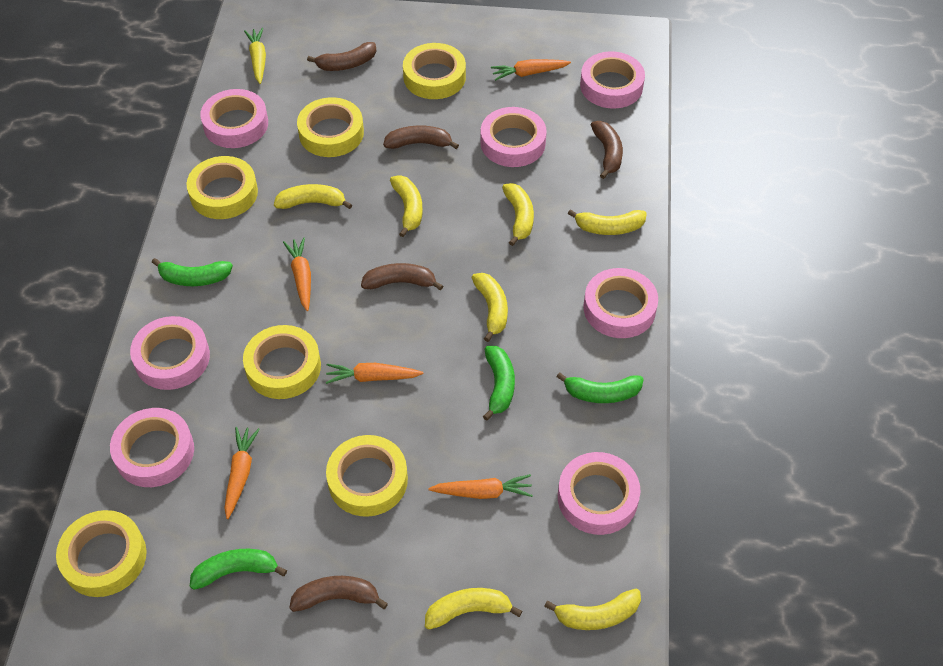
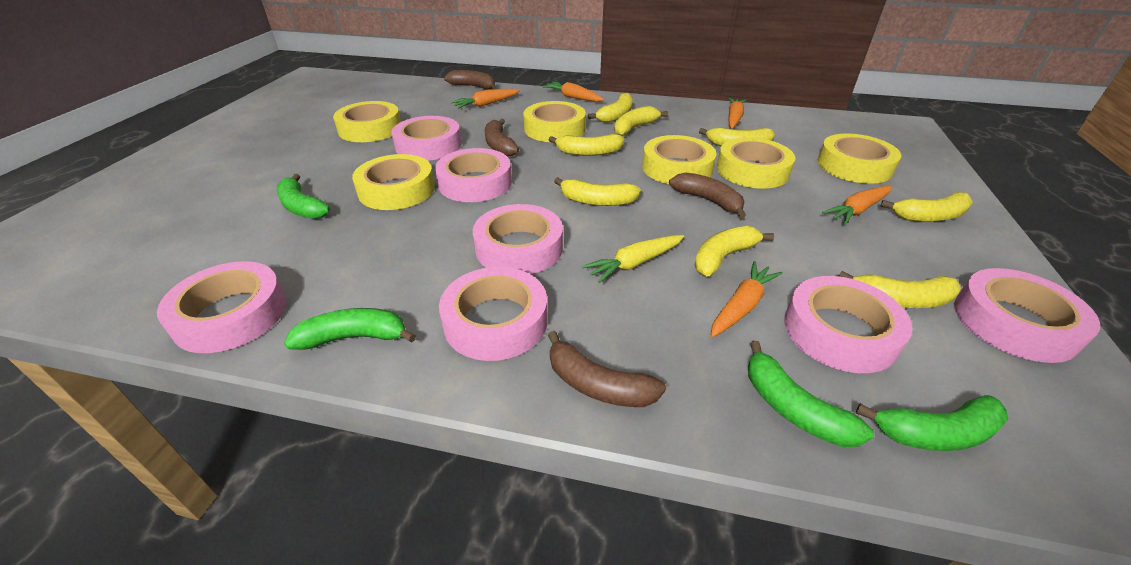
brown banana: [289,576,388,612] [307,42,376,71] [361,263,443,291] [383,125,459,149] [591,121,623,179] = 5 -> [444,70,496,89] [485,119,519,156] [548,331,666,407] [669,172,746,218] = 4
yellow banana: [274,184,352,209] [390,175,423,237] [425,588,522,630] [472,273,508,342] [502,183,534,246] [544,588,641,630] [568,209,647,235] = 7 -> [549,134,624,156] [554,177,641,206] [588,93,633,123] [614,106,668,136] [695,226,774,276] [699,127,775,146] [839,271,961,308] [880,192,973,222] = 8

